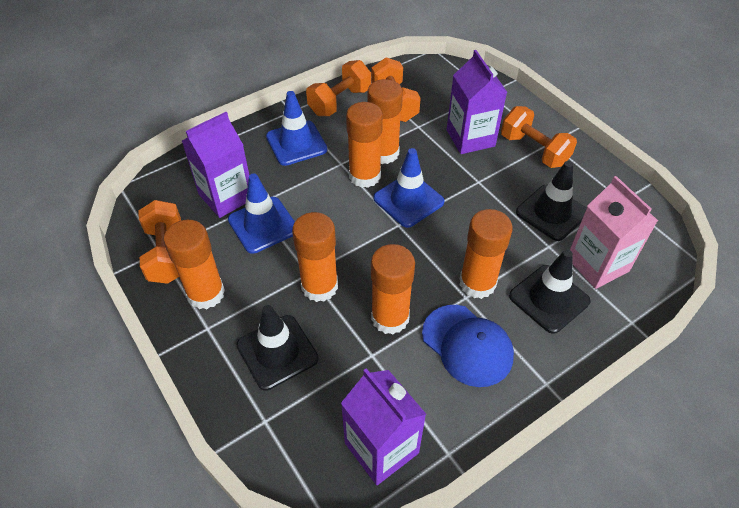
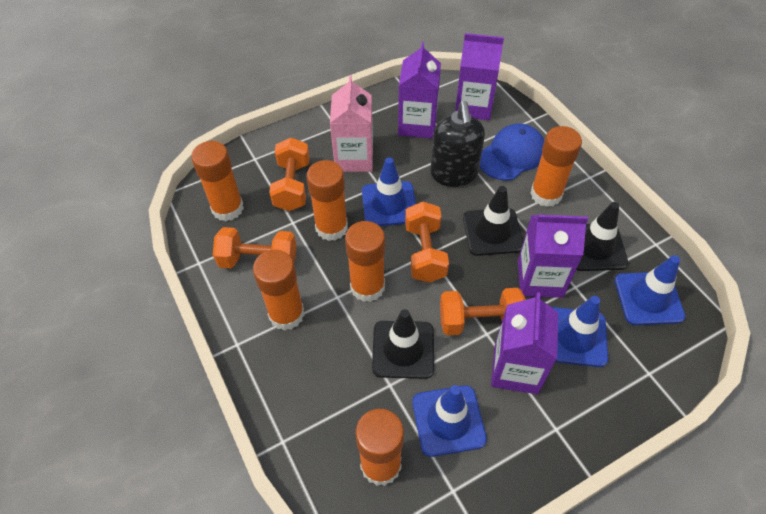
black soap dispenser: none = 0 -> [430,101,485,187] = 1
blue traffic cone: [228,173,295,254] [266,91,327,166] [373,148,445,228] = 3 -> [362,157,416,226] [412,385,487,457] [552,296,608,367] [615,255,685,325] = 4
purple carton: [182,112,249,218] [341,368,426,485] [447,50,507,154] = 3 -> [398,42,441,138] [455,33,504,120] [491,292,558,394] [518,215,588,298] = 4

